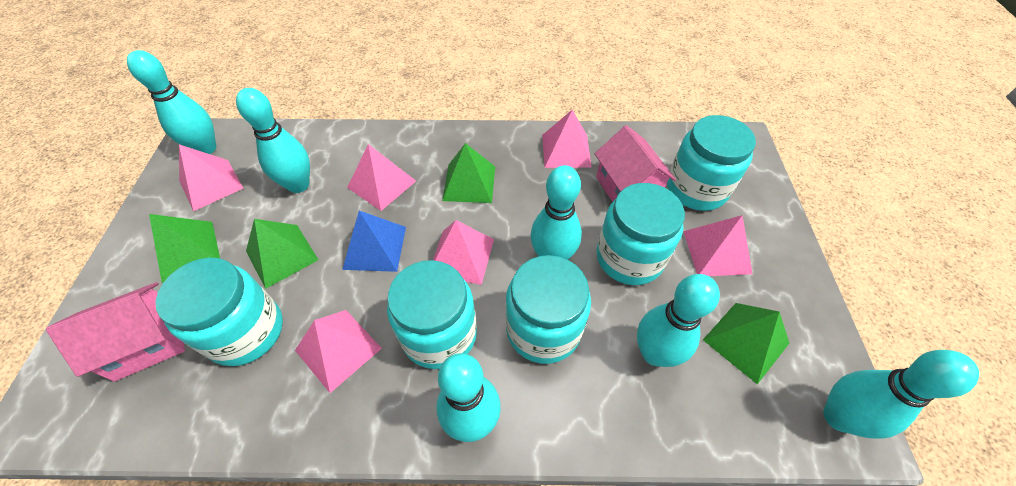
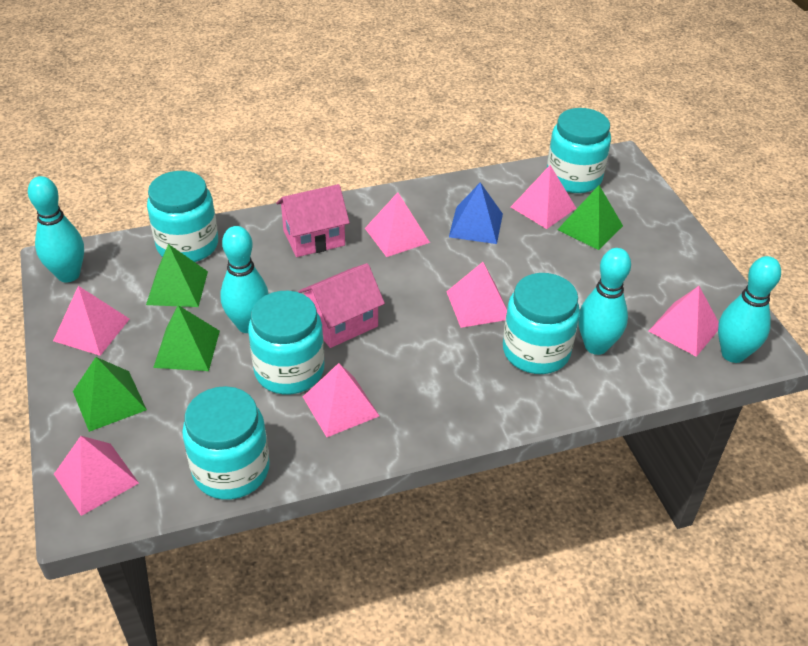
pink pyramid: [179,145,243,211] [295,310,382,393] [347,144,416,211] [433,220,494,285] [542,110,592,168] [683,215,753,276] = 6 -> [53,286,130,356] [54,436,139,516] [303,363,379,437] [365,192,430,257] [446,262,507,328] [511,165,576,229] [649,286,719,357] = 7
turquoise bowling pin: [127,50,216,154] [236,88,310,193] [436,353,501,442] [530,165,582,260] [637,274,720,367] [823,350,979,439] = 6 -> [28,176,84,282] [220,226,269,333] [578,248,631,355] [718,256,781,363] = 4

